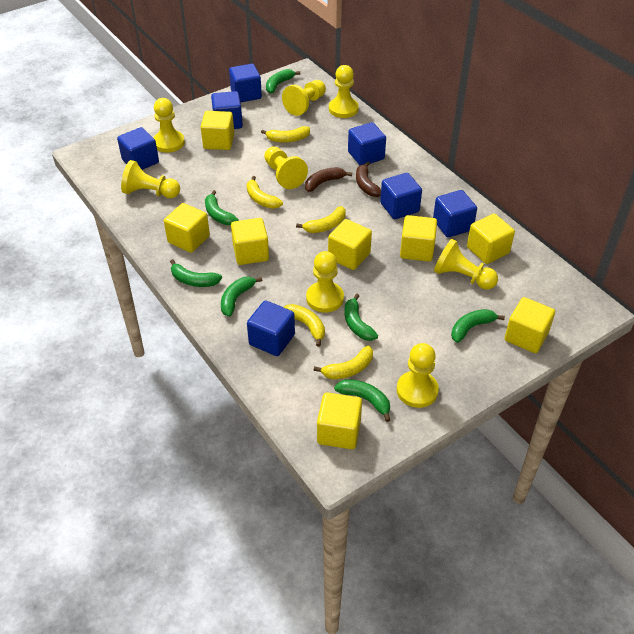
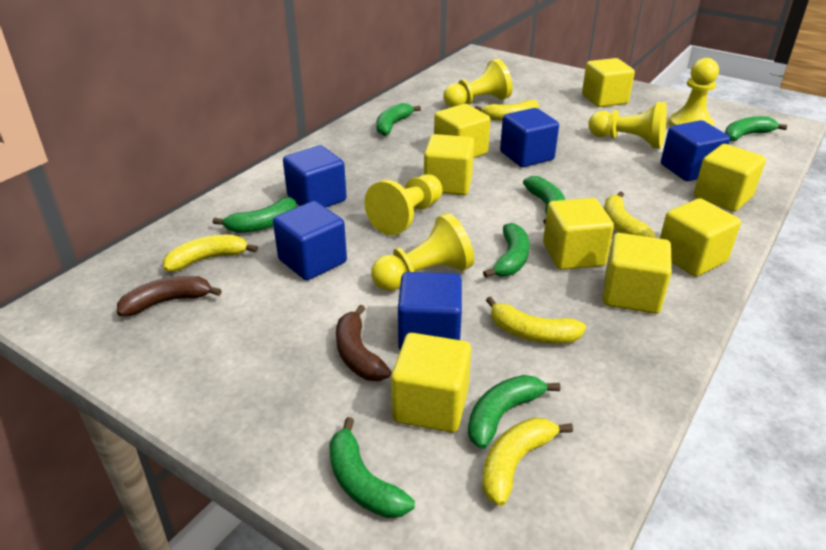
blue cube: [117,127,159,170] [211,91,243,129] [229,64,262,103] [247,300,295,356] [348,122,386,165] [380,173,422,219] [433,190,477,238] = 7 -> [273,201,347,280] [283,145,347,207] [398,272,462,350] [500,108,559,167] [661,120,730,181] = 5
yellow pawn: [121,160,180,198] [153,98,185,153] [264,146,308,189] [282,80,326,116] [306,251,344,313] [329,65,359,118] [397,343,439,408] [434,239,498,290] = 8 -> [364,174,442,235] [371,213,474,291] [443,59,513,107] [588,102,667,149] [668,58,719,127] = 5

